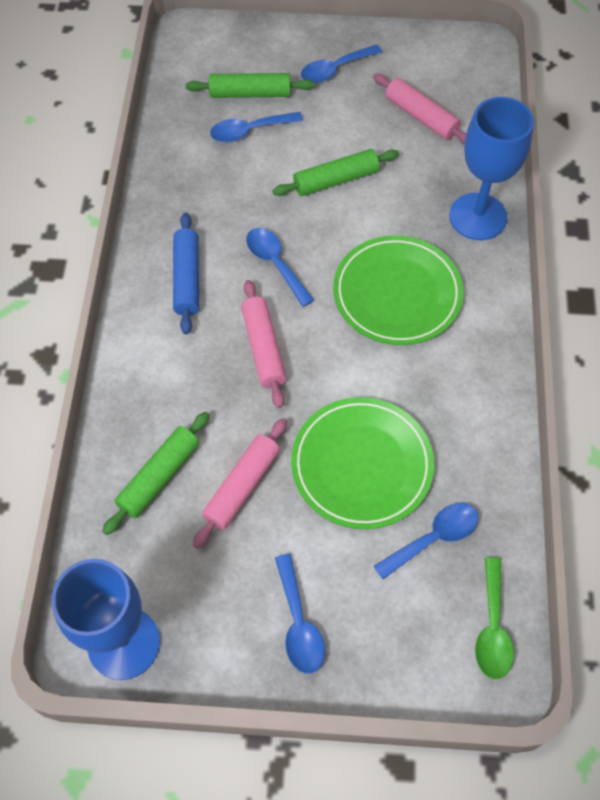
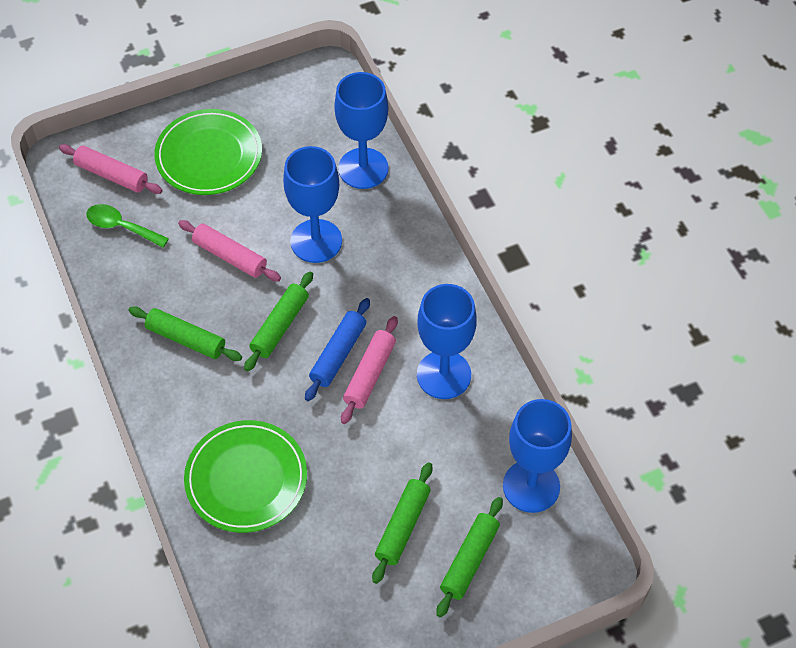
blue goblet: [51,559,160,680] [449,97,534,240] = 2 -> [283,146,342,263] [334,72,389,189] [417,284,477,399] [503,399,572,513] = 4
blue spoon: [210,112,303,142] [246,228,314,307] [275,554,325,674] [301,44,382,83] [374,503,478,579] = 5 -> none = 0
green rolling pin: [102,412,210,535] [186,73,314,98] [273,149,399,196] = 3 -> [129,306,242,361] [244,271,313,372] [372,462,432,584] [436,497,503,617] = 4

